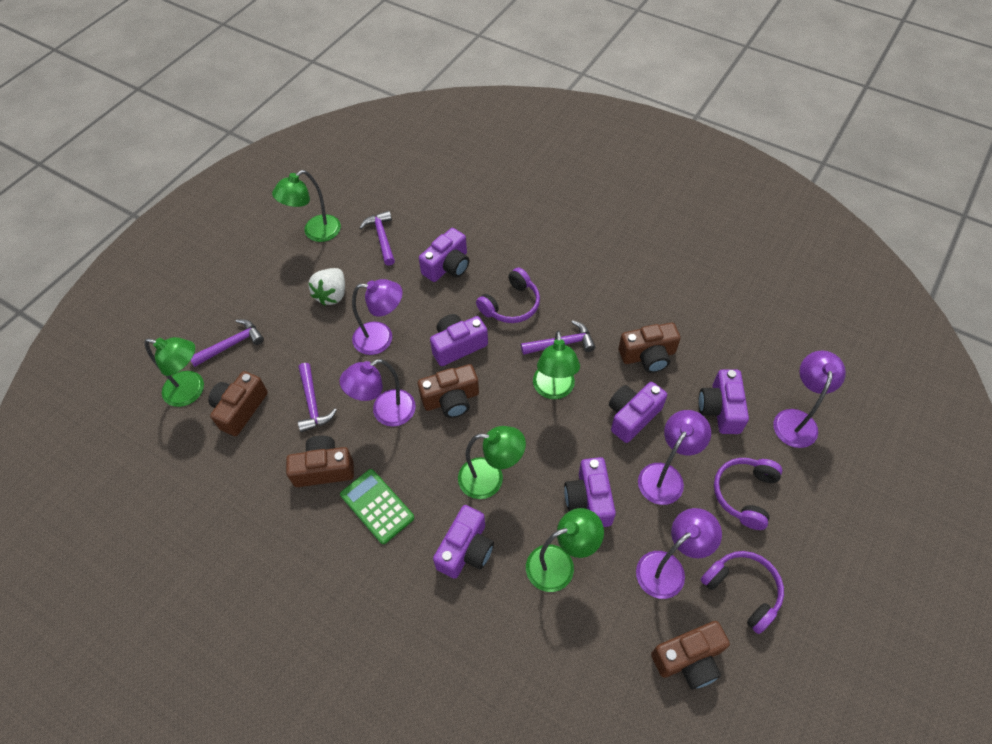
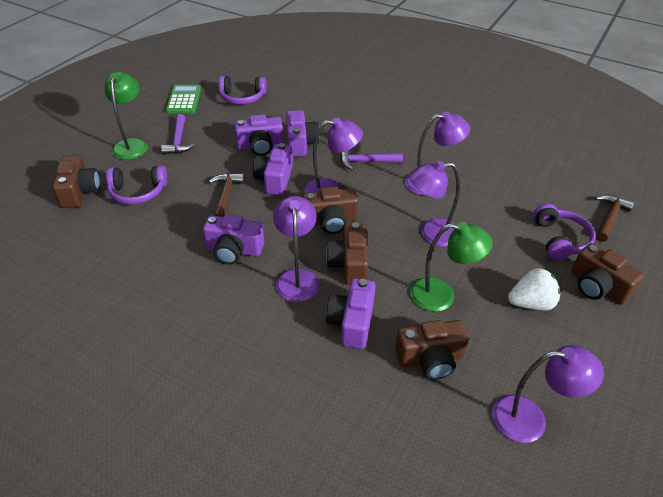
brown hammer: none = 0 -> [209,173,245,217] [595,194,635,242] = 2
green lamp: [145,337,204,407] [272,170,341,242] [458,426,526,499] [526,508,604,592] [533,331,580,399] = 5 -> [105,72,148,160] [410,222,493,312] = 2
purple camera: [419,228,469,282] [430,314,488,366] [433,505,494,579] [564,457,616,527] [609,382,667,443] [698,369,749,434] = 6 -> [203,214,264,265] [234,114,284,156] [253,143,293,195] [286,110,320,157] [326,278,375,349] = 5
purple hammer: [190,319,264,367] [298,363,337,433] [359,211,395,266] [521,320,595,355] = 4 -> [161,114,195,155] [340,150,403,170] = 2

